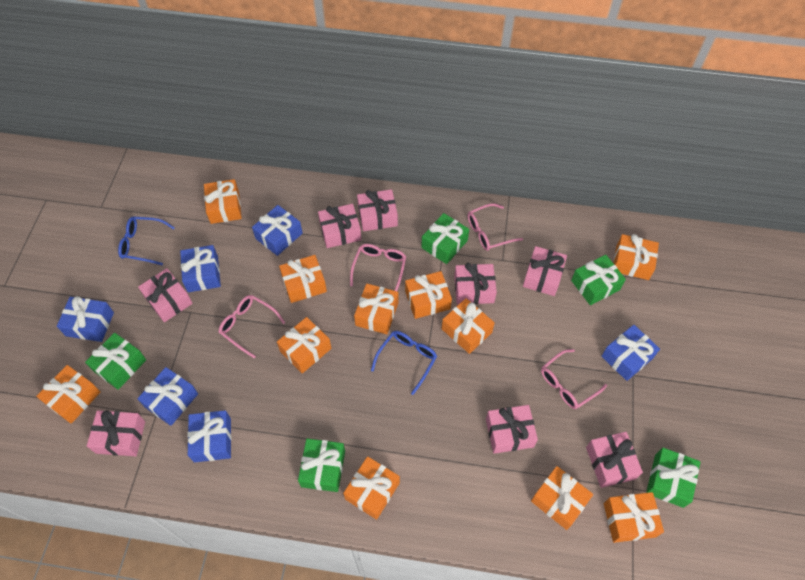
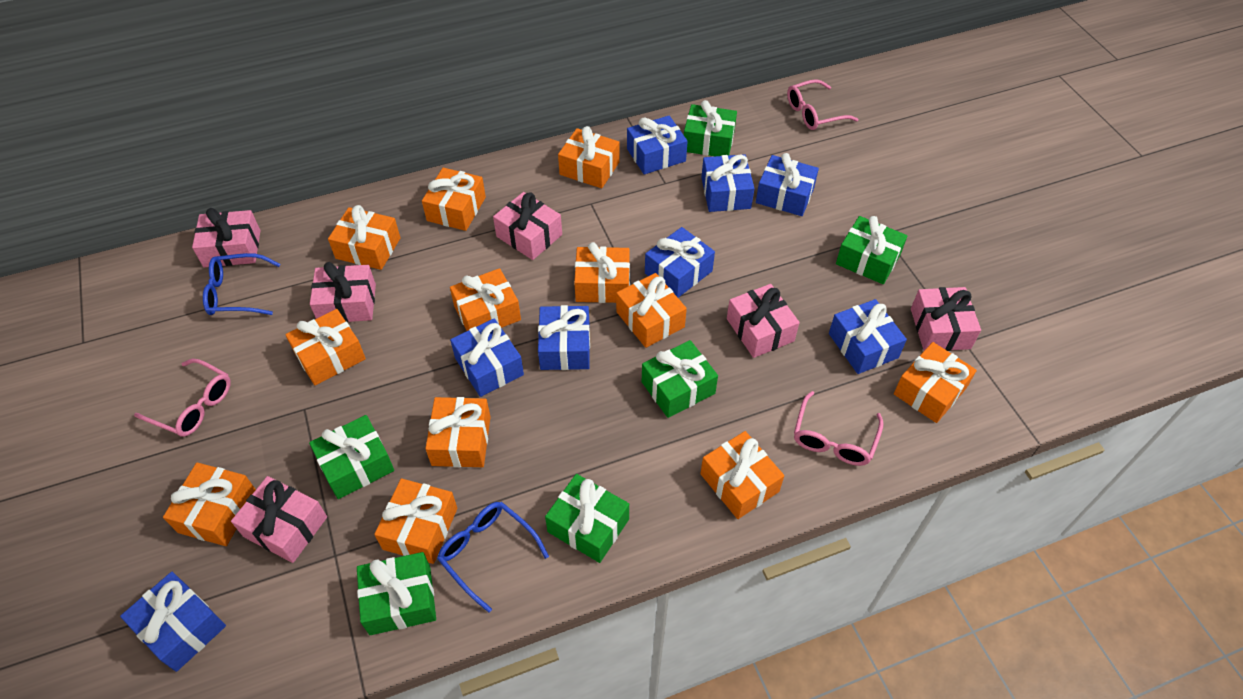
blue gift: [57,296,114,342] [137,367,198,426] [180,245,221,292] [187,410,232,462] [252,205,303,256] [602,325,660,381] = 6 -> [120,572,226,672] [450,319,524,397] [538,305,590,370] [627,116,688,174] [645,227,715,298] [701,154,755,212] [756,153,819,216] [829,299,907,374] = 8
green gift: [85,333,146,390] [298,439,345,492] [421,213,469,264] [571,255,626,305] [646,448,701,508] = 5 -> [309,415,394,499] [357,552,436,635] [545,474,629,563] [642,340,718,418] [684,100,737,156] [836,216,907,284] = 6
orange gift: [36,365,101,423] [204,179,242,224] [277,317,331,373] [279,255,327,303] [343,456,400,520] [354,284,399,334] [405,271,452,319] [442,298,495,354] [531,466,593,530] [604,492,664,543] [613,234,659,280] = 11 -> [163,462,256,546] [285,309,366,385] [328,205,401,270] [374,479,457,564] [422,168,486,231] [425,397,491,467] [450,268,521,331] [558,126,620,188] [574,242,630,303] [616,273,687,348] [700,431,784,519] [894,342,977,423] = 12
pink gift: [87,410,145,456] [138,268,193,322] [318,204,362,248] [357,189,398,231] [454,263,497,305] [486,405,538,454] [523,246,567,296] [586,432,643,488] = 8 -> [192,208,261,267] [231,476,327,563] [310,262,376,322] [493,192,562,260] [727,284,800,358] [911,287,981,351] = 6
pink glasses: [218,295,285,358] [350,244,406,291] [468,203,523,251] [541,349,607,409] = 4 -> [134,359,231,437] [787,79,858,130] [794,391,883,466] = 3

